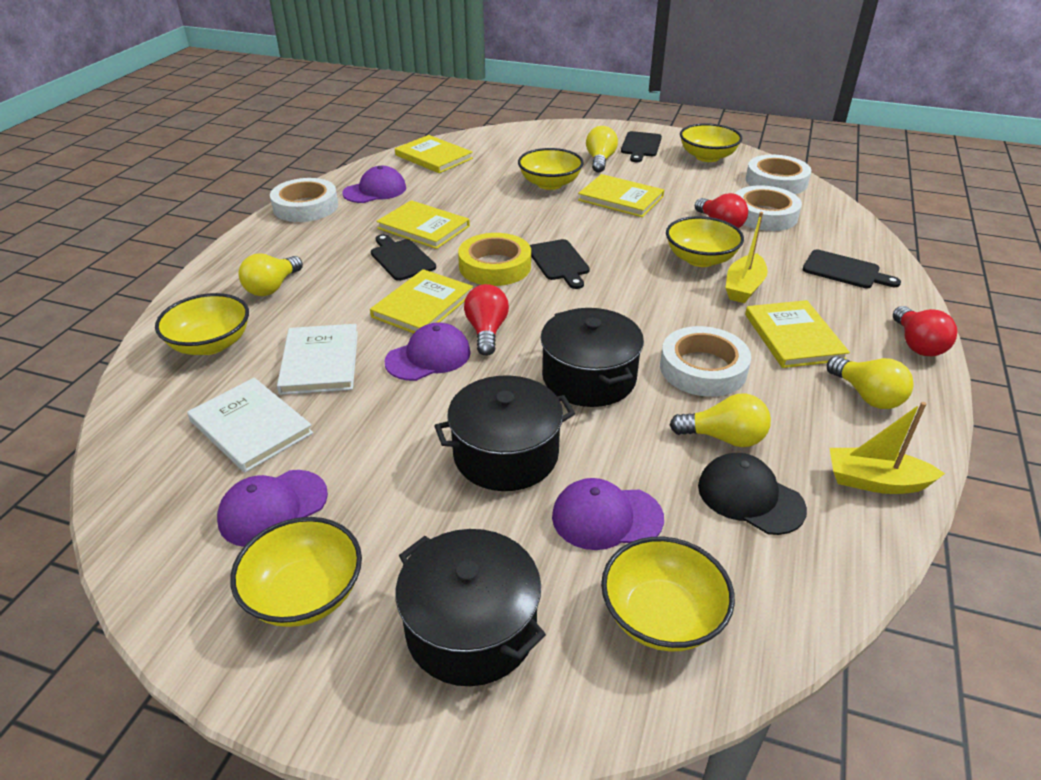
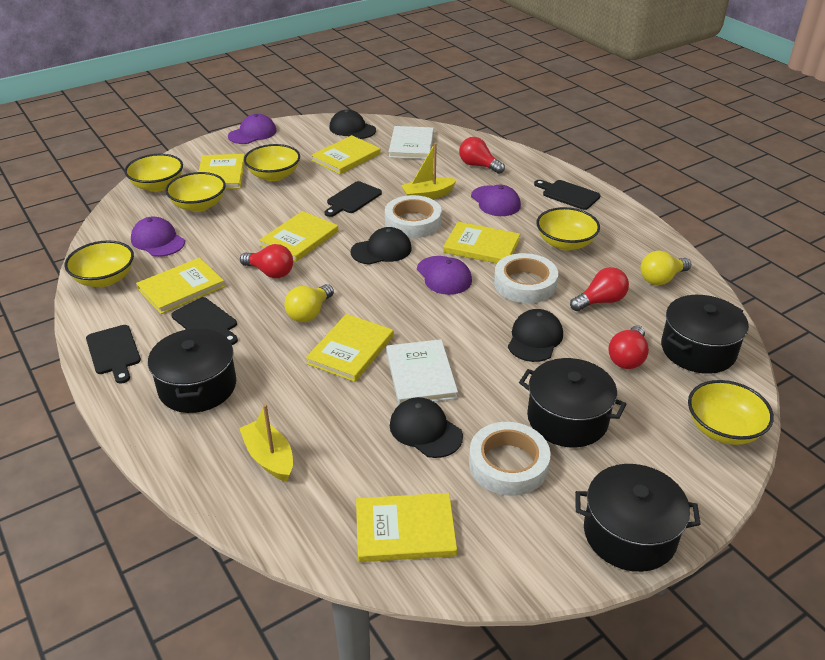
black cap: [698,453,807,535] = 1 -> [329,110,376,139] [351,227,411,265] [390,397,463,458] [508,309,563,362] = 4
black pot: [395,529,546,686] [434,375,575,491] [541,308,644,407] = 3 -> [148,328,236,413] [519,358,626,447] [575,464,701,572] [661,295,749,374] = 4
red light bulb: [464,284,509,356] [695,193,748,228] [893,306,957,356] = 3 -> [240,244,293,278] [459,137,505,174] [570,267,629,311] [608,325,649,369] = 4
white tape: [270,178,338,222] [660,326,751,397] [735,185,802,231] [746,155,811,194] = 4 -> [385,195,442,238] [469,422,551,496] [494,253,558,303] = 3
yellow book: [370,269,473,333] [376,200,470,249] [395,135,473,173] [578,174,664,217] [745,300,850,368] = 5 -> [136,258,225,314] [198,154,245,189] [259,211,338,262] [306,314,394,382] [311,135,381,174] [356,493,457,562] [443,222,520,264] = 7
yellow light bulb: [239,254,303,296] [586,126,618,173] [670,393,771,447] [827,356,914,409] = 4 -> [284,284,334,322] [640,251,691,285] = 2
yellow tape: [458,233,531,286] = 1 -> none = 0

